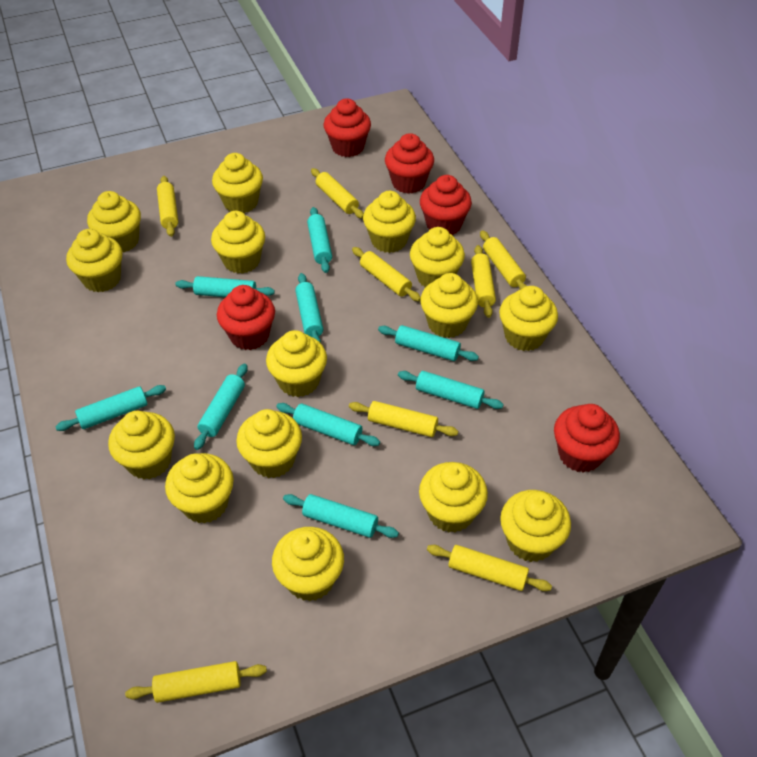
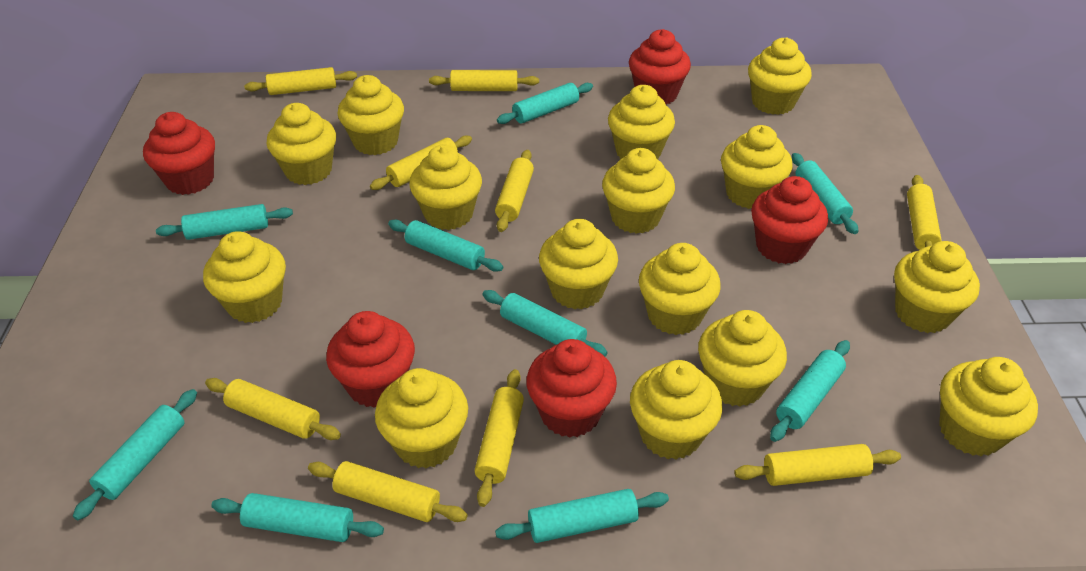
yellow rolling pin: [125,661,267,703] [157,176,178,237] [311,168,364,219] [349,401,458,437] [352,247,421,301] [427,545,552,591] [471,245,496,318] [480,230,527,290] = 8 -> [205,378,341,440] [244,67,357,95] [308,461,467,522] [370,136,472,190] [429,70,539,91] [475,369,524,507] [495,150,534,232] [734,444,901,486] [907,175,942,250] = 9

